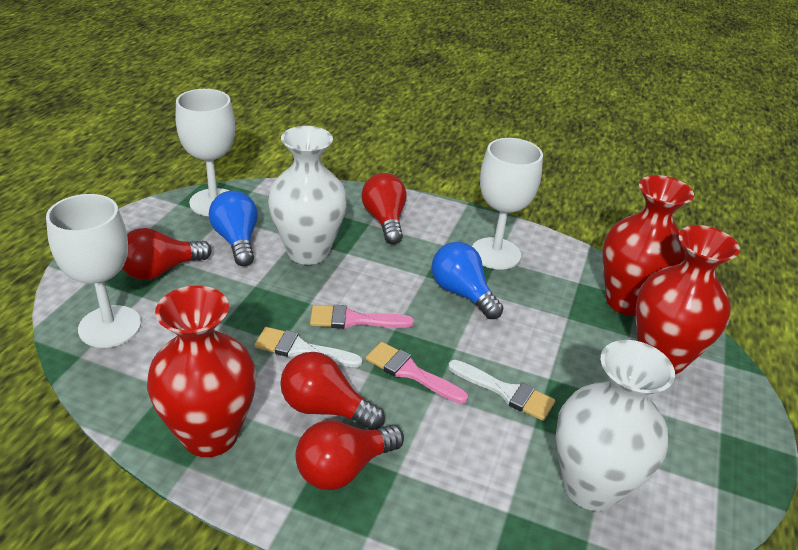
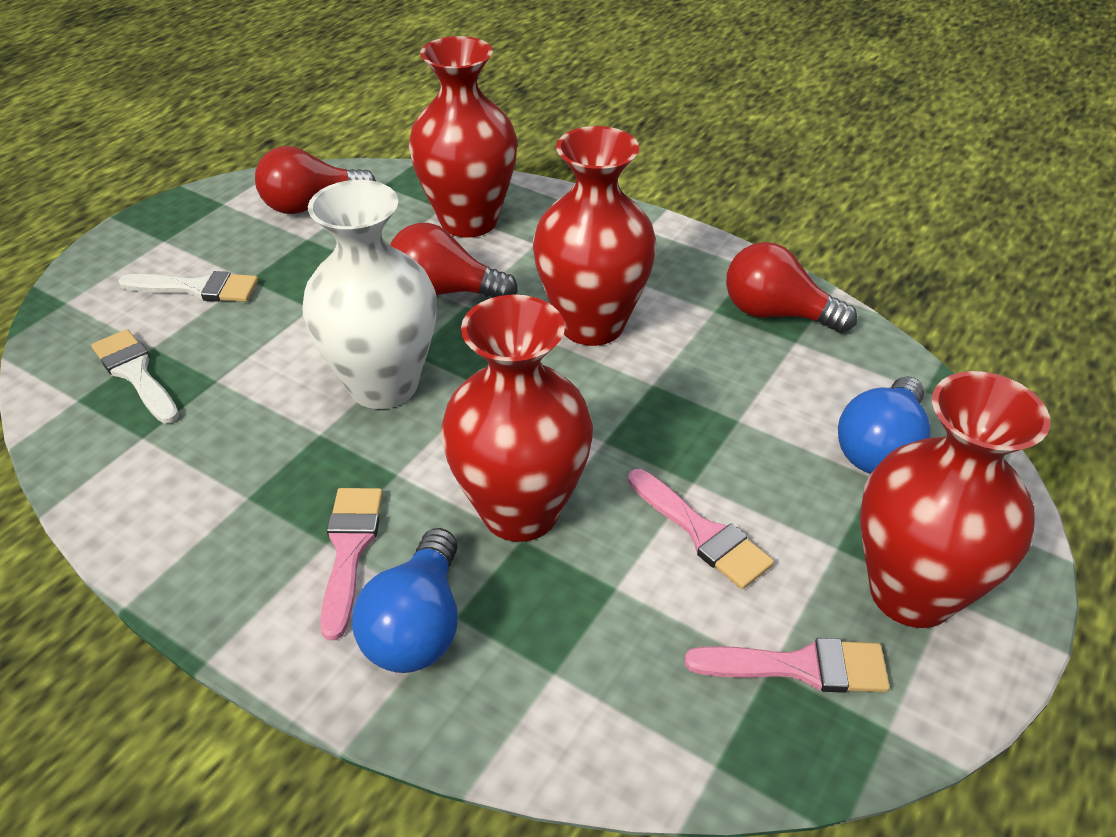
pink brush: [310,305,414,329] [366,342,468,404] = 2 -> [320,488,383,640] [628,469,774,589] [685,638,890,693] = 3
red light bulb: [122,228,212,280] [280,352,385,430] [295,420,404,490] [361,173,407,244] = 4 -> [255,146,376,214] [390,223,518,298] [726,242,857,333] = 3
red vase: [147,285,256,457] [602,175,694,316] [636,225,740,374] = 3 -> [408,36,517,237] [441,295,593,542] [533,126,657,346] [860,371,1050,628] = 4
white goblet: [46,194,141,348] [176,89,235,216] [472,138,543,270] = 3 -> none = 0
white vase: [268,126,347,265] [556,340,675,511] = 2 -> [302,180,437,409] = 1

